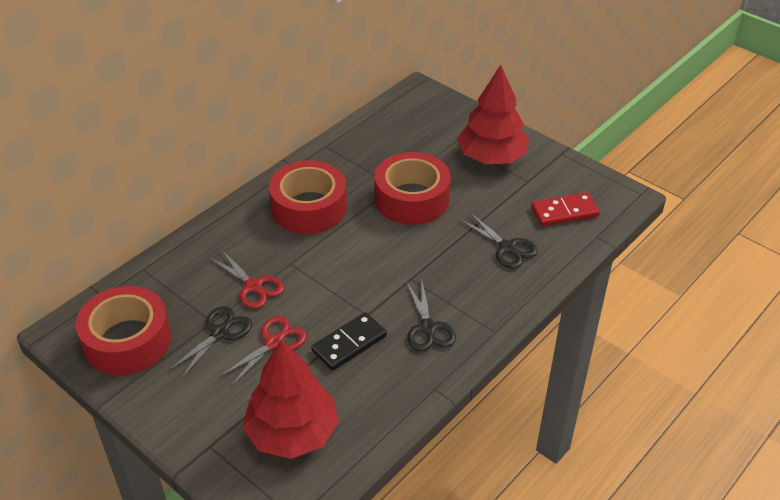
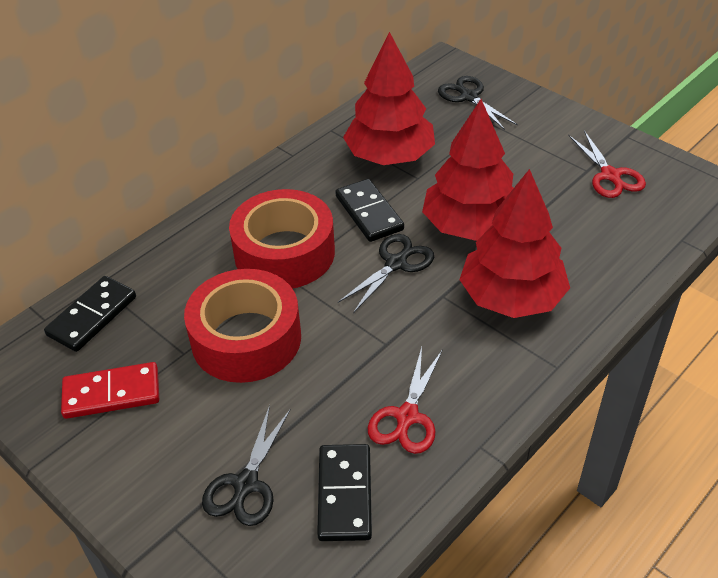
black domino: [311,312,387,371] = 1 -> [44,276,136,352] [317,444,372,541] [335,179,404,242] = 3
red tape: [76,286,172,375] [269,160,347,234] [374,152,451,225] = 3 -> [184,269,301,383] [229,189,335,288] = 2
red tree: [242,339,339,459] [457,65,528,164] = 2 -> [343,32,435,165] [422,99,513,241] [459,169,570,318] = 3

